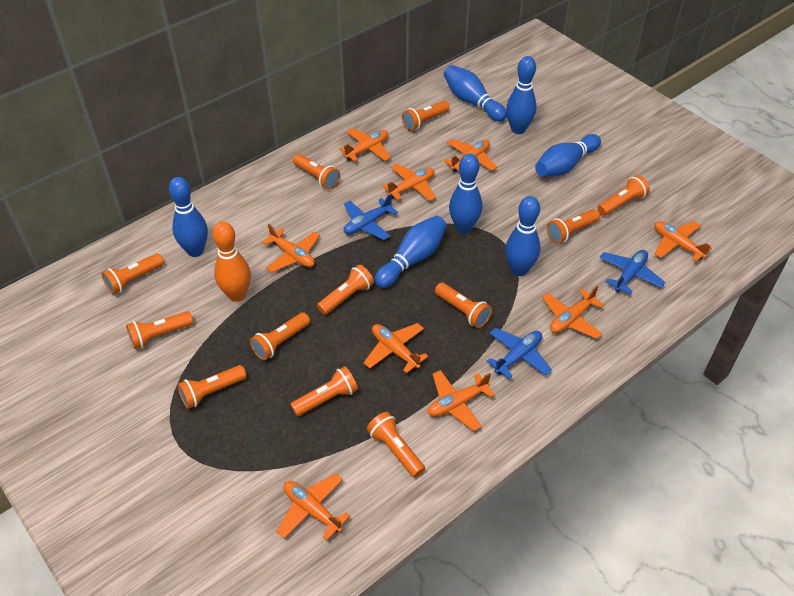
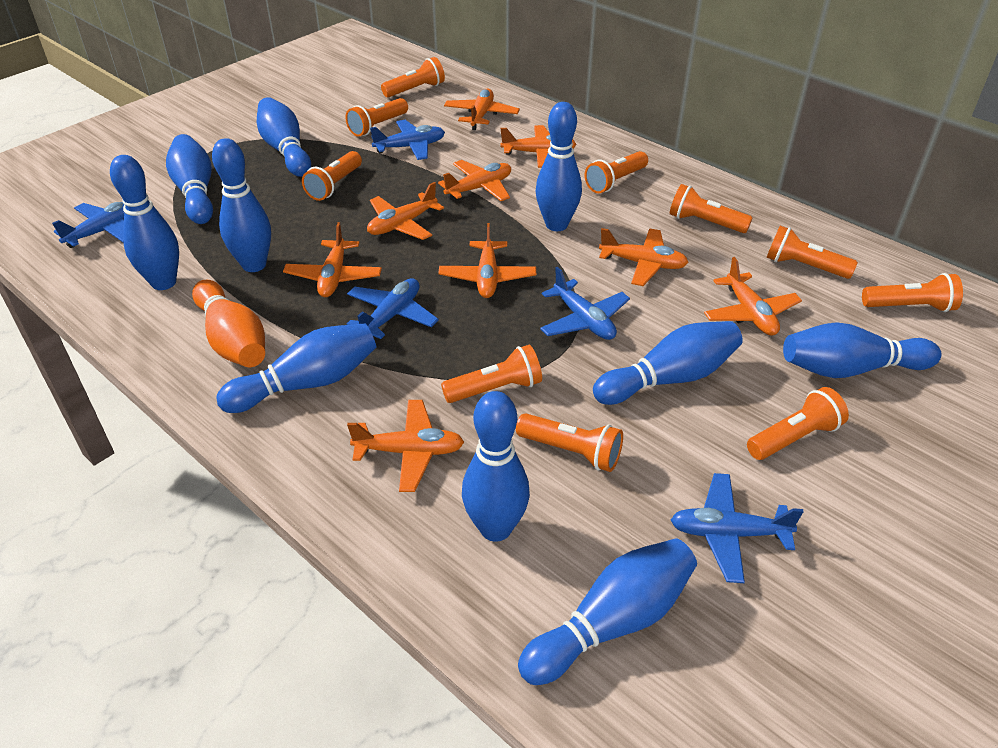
blue bowling pin: [169,177,208,257] [375,215,447,288] [444,65,507,122] [449,154,482,234] [505,196,541,276] [506,56,537,134] [535,134,601,176] = 7 -> [110,155,179,290] [166,134,213,224] [212,138,271,272] [216,323,376,413] [257,97,311,177] [462,391,530,542] [518,538,697,685] [535,102,582,231] [593,321,743,405] [783,323,941,378] = 10
blue plane: [344,194,398,240] [487,328,552,379] [599,250,665,294] = 3 -> [52,202,124,248] [347,278,439,339] [370,120,445,160] [540,267,630,340] [671,473,804,583] = 5
orange flashlight: [102,253,164,295] [126,311,193,349] [177,365,247,409] [250,312,310,360] [290,366,358,416] [293,154,340,190] [317,264,374,315] [367,412,425,478] [402,101,450,131] [435,283,492,328] [547,209,600,244] [598,175,650,216] = 12 -> [302,151,362,201] [345,98,408,137] [381,57,445,98] [441,345,542,403] [516,413,623,472] [584,151,648,193] [670,184,752,233] [747,387,849,460] [767,226,858,279] [862,273,963,312] = 10

